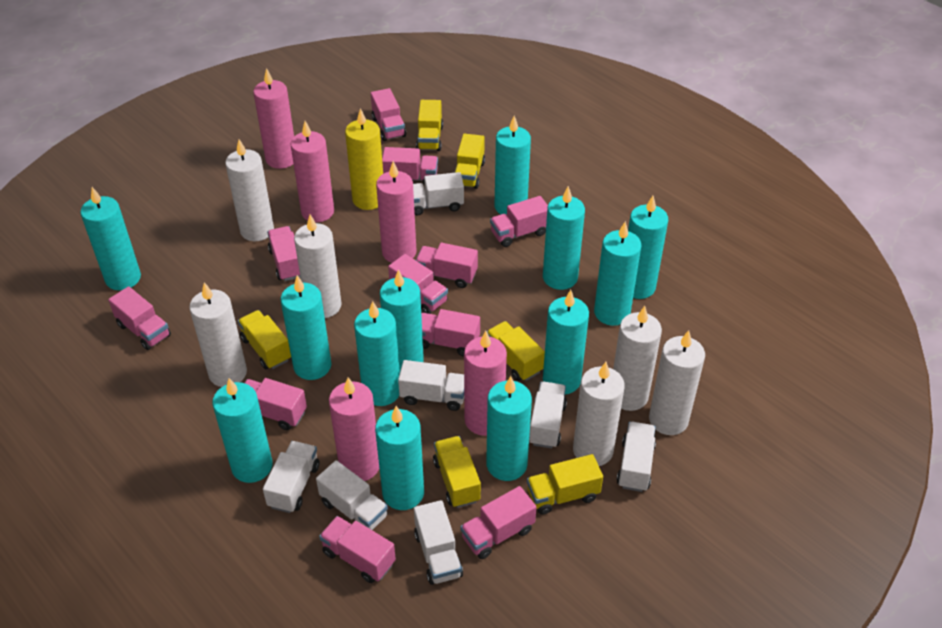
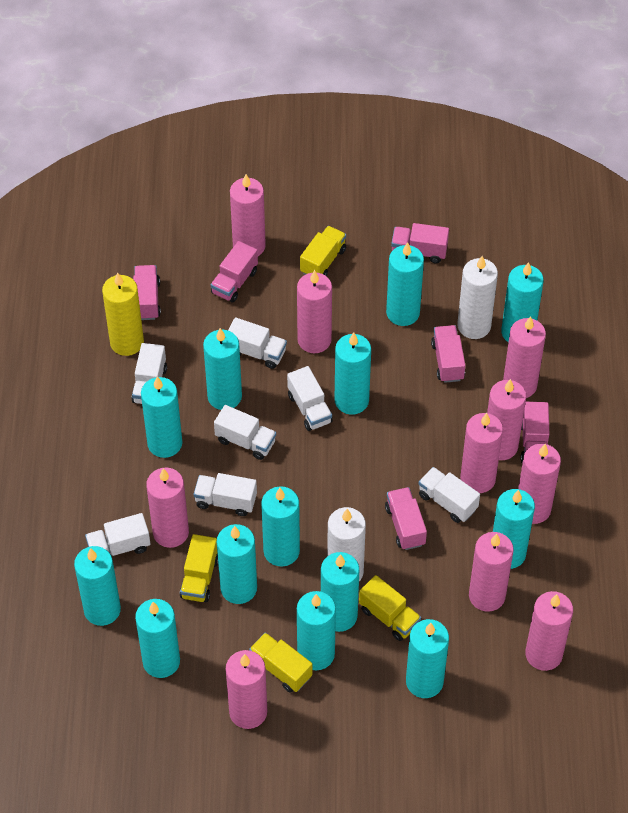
pink candle: [253,68,294,169] [290,121,334,222] [329,377,379,481] [376,161,416,263] [464,331,507,436] = 5 -> [146,468,189,548] [226,650,267,729] [230,174,266,256] [297,270,332,353] [460,413,503,493] [469,532,514,612] [487,379,526,460] [503,316,546,398] [518,444,561,524] [525,591,573,671] = 10
pink truck: [108,286,171,350] [245,378,307,430] [267,226,300,281] [319,516,396,583] [371,88,406,141] [382,147,438,185] [388,254,448,314] [416,243,478,288] [421,309,480,356] [460,486,536,559] [490,196,548,247] = 11 -> [133,265,161,320] [211,241,258,303] [385,487,427,550] [391,223,449,263] [431,325,466,383] [521,402,549,463] = 6
turquoise candle: [80,187,141,290] [212,378,272,483] [281,275,331,380] [354,301,400,406] [375,406,424,510] [380,269,424,371] [486,376,532,481] [494,116,531,215] [543,186,585,290] [543,290,589,394] [594,221,642,326] [628,196,668,299] = 12 -> [74,546,121,626] [135,599,180,678] [141,376,183,458] [203,328,242,410] [217,524,257,604] [261,486,300,567] [297,591,336,670] [321,552,359,632] [335,332,371,415] [386,242,424,326] [406,619,449,698] [493,489,535,569] [501,262,544,342] = 13
white candle: [189,282,247,387] [225,139,274,241] [294,215,342,318] [573,362,625,466] [613,306,662,411] [649,330,705,435] = 6 -> [327,507,366,581] [457,256,498,339] = 2
yellow truck: [238,310,291,369] [416,100,443,151] [433,436,481,508] [455,134,485,189] [487,321,545,381] [527,454,603,515] = 6 -> [180,534,218,602] [249,632,312,693] [300,226,346,276] [359,575,421,641] = 4

